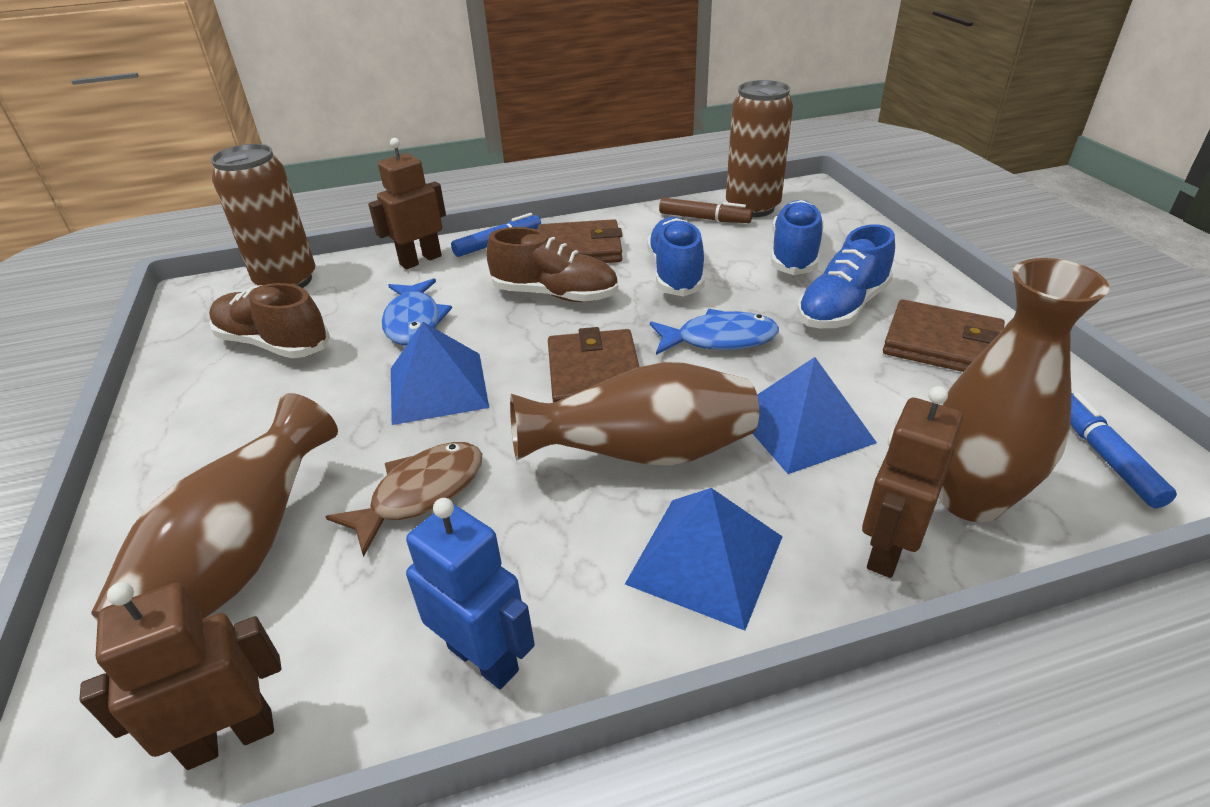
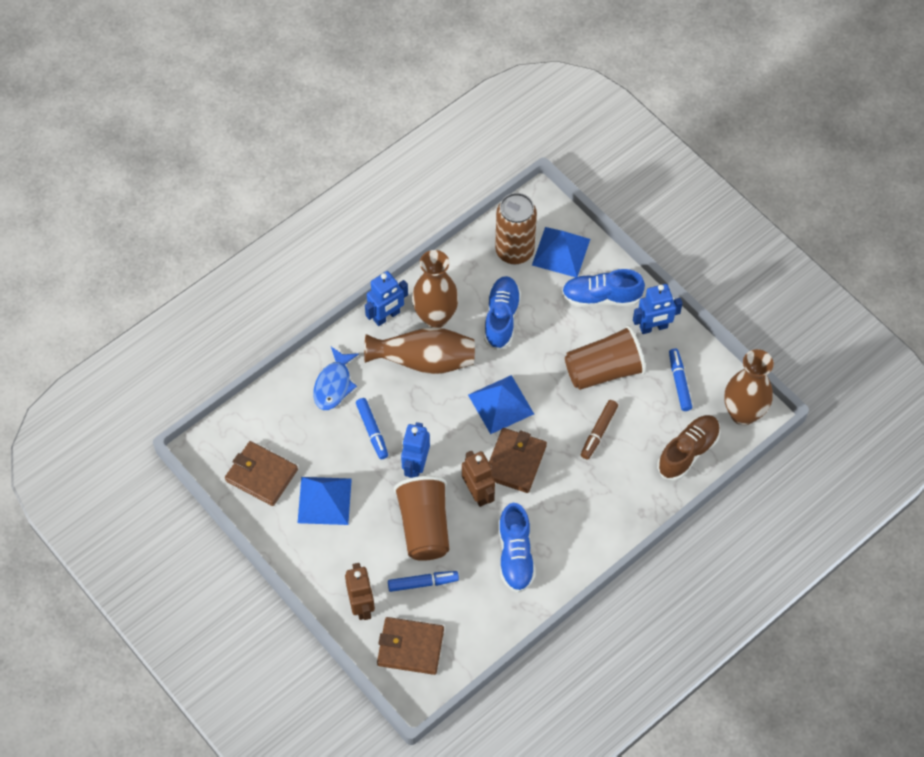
blue fish: [382,279,452,345] [650,309,779,355] = 2 -> [313,347,359,410] = 1
blue marker: [451,213,541,257] [1071,393,1177,508] = 2 -> [356,398,388,459] [388,571,459,592] [669,348,692,411] = 3
blue robot: [406,498,535,689] = 1 -> [365,271,408,326] [401,422,430,478] [633,284,683,334] = 3
brown can: [211,144,315,288] [726,80,793,217] = 2 -> [495,193,537,265] = 1
brown cup: none = 0 -> [394,476,449,561] [565,325,646,390] = 2
brown fish: [326,442,482,557] = 1 -> none = 0
brown robot: [79,582,281,770] [368,138,446,269] [862,386,963,578] = 3 -> [345,563,375,620] [462,451,495,507] = 2
brown shoe: [209,283,330,358] [486,227,618,302] = 2 -> [657,415,720,481] = 1

